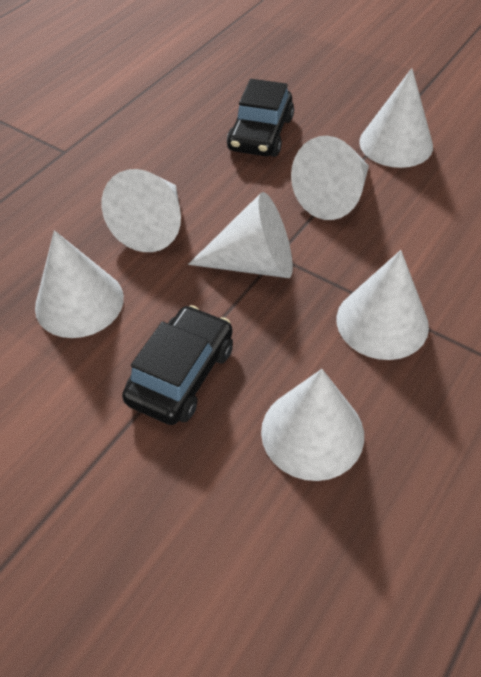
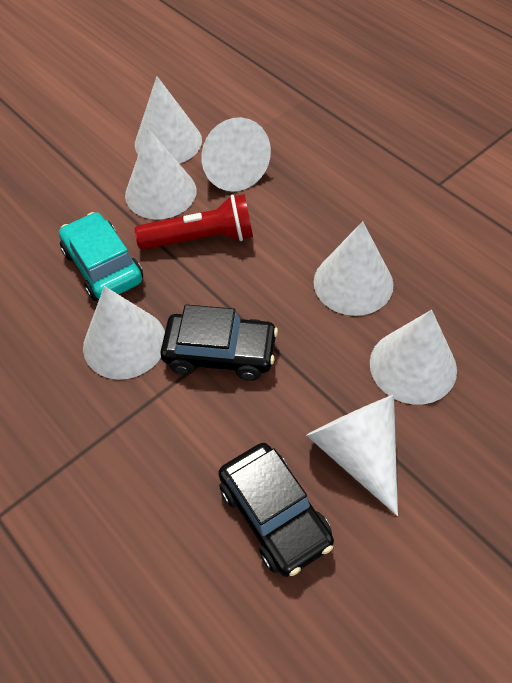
red flashlight: none = 0 -> [134,194,253,250] = 1
turquoise car: none = 0 -> [59,212,143,301] = 1

